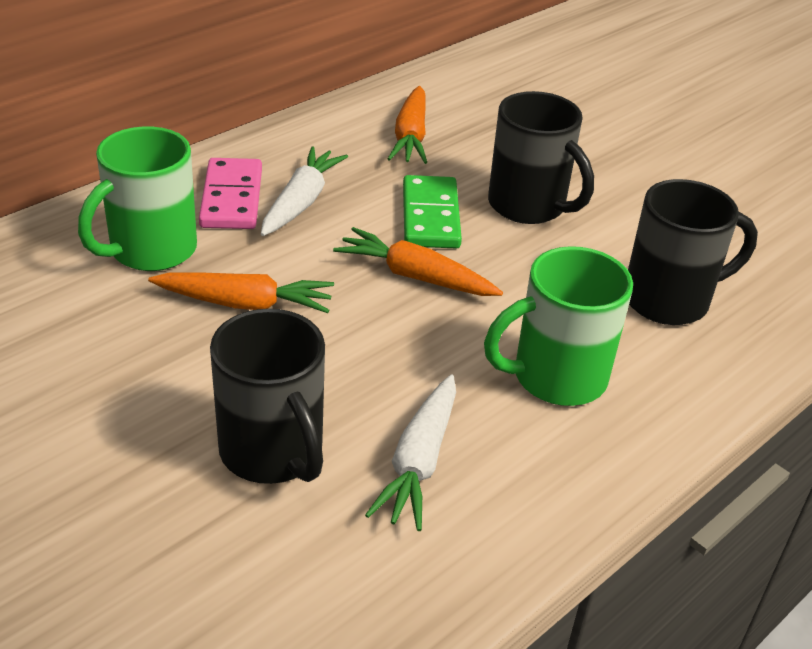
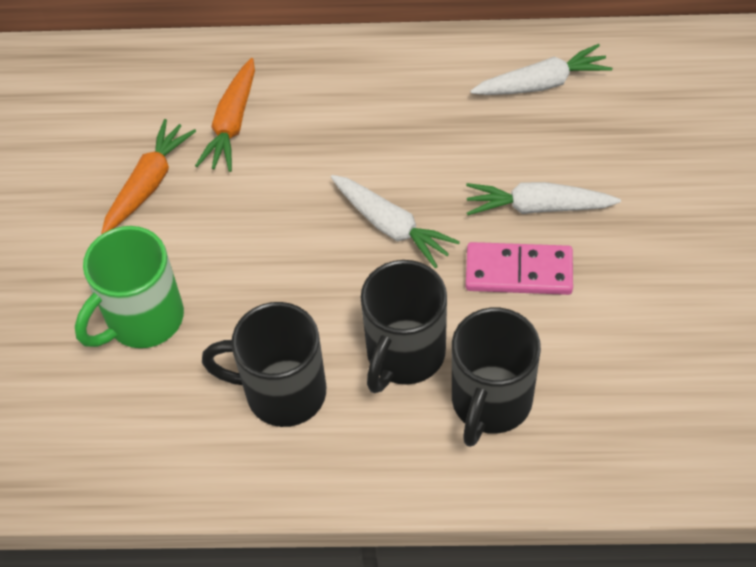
green domino: [403,175,462,249] = 1 -> none = 0
green mug: [78,126,197,271] [484,246,633,406] = 2 -> [75,226,184,348] = 1
orange carrot: [148,273,334,313] [333,227,503,296] [388,86,427,164] = 3 -> [101,119,196,234] [195,58,255,172] = 2
white carrot: [261,146,348,236] [365,374,456,531] = 2 -> [331,175,460,268] [466,182,621,215] [470,44,613,95] = 3

